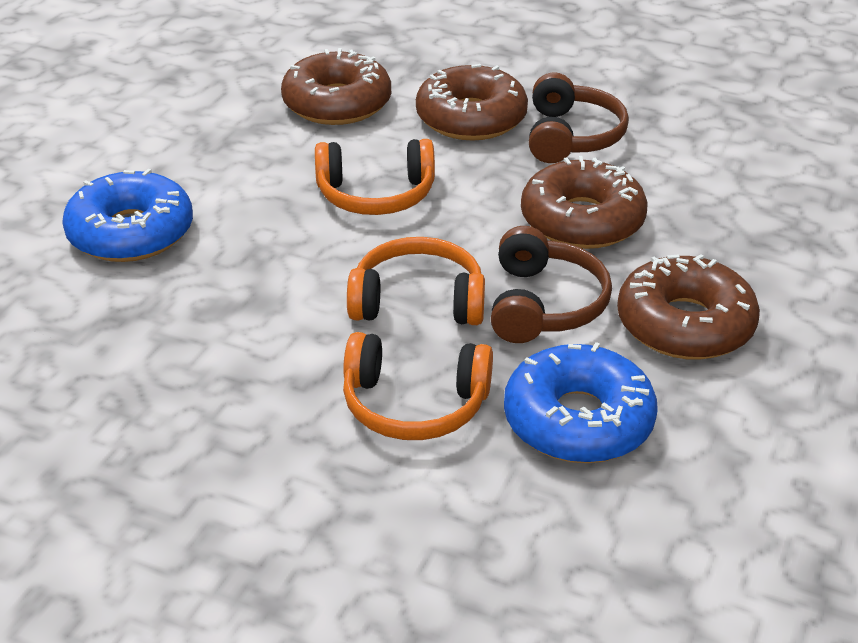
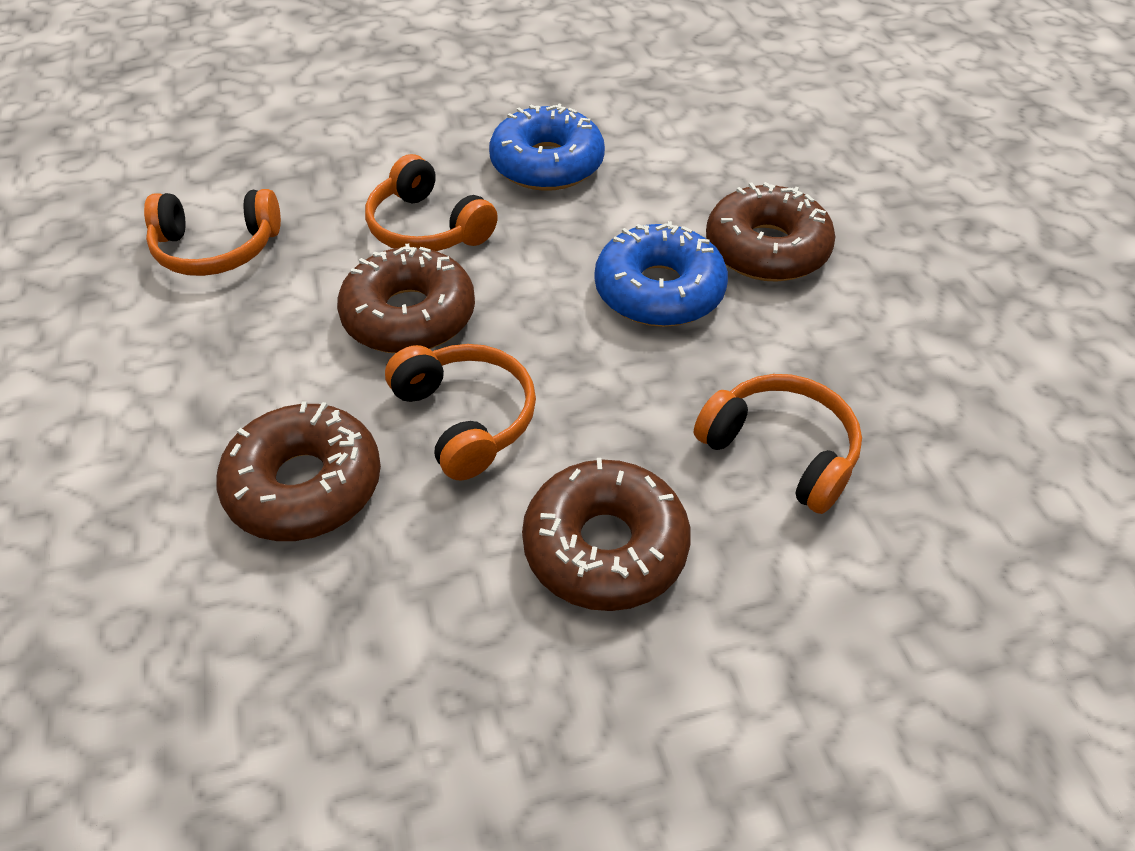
brown headphones: [491,226,612,343] [529,72,629,163] = 2 -> none = 0
orange headphones: [315,139,435,215] [343,332,493,440] [347,237,485,325] = 3 -> [144,189,281,276] [365,154,498,251] [385,344,536,480] [694,374,862,514] = 4

